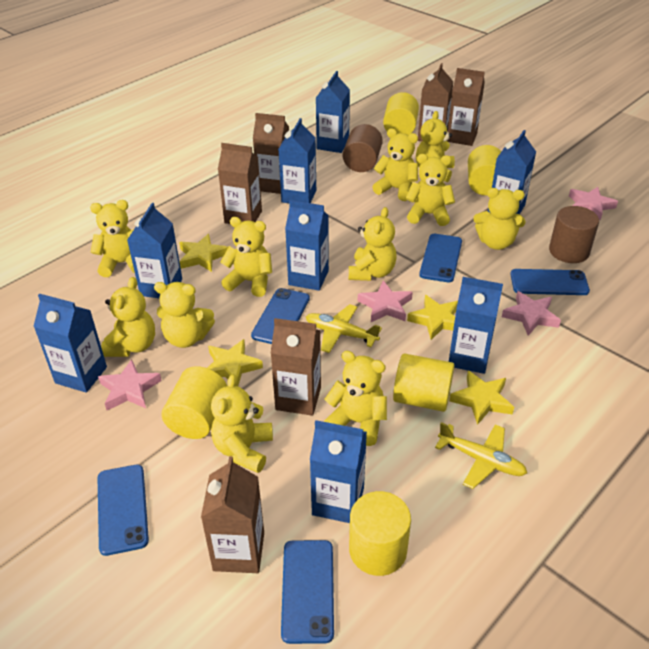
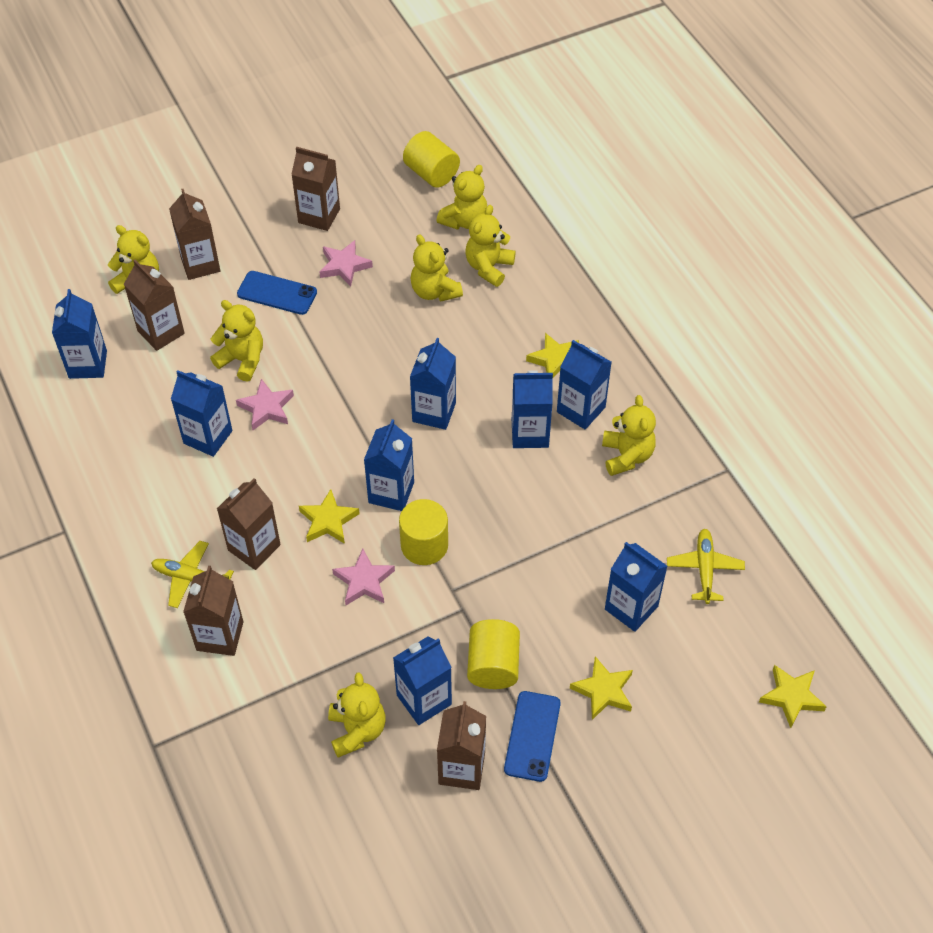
blue phone: [97,464,149,556] [251,288,310,344] [281,540,334,644] [419,234,462,283] [510,269,590,295] = 5 -> [237,271,317,315] [504,691,561,782] = 2
brown cylinder: [343,124,383,172] [549,206,599,263] = 2 -> none = 0
pink star: [98,359,162,410] [358,280,413,322] [502,291,561,336] [569,187,618,220] = 4 -> [236,379,294,430] [319,240,373,287] [332,549,395,605] = 3
yellow cylinder: [161,366,227,439] [349,491,411,576] [383,92,419,135] [393,353,454,412] [468,145,501,195] = 5 -> [399,499,448,565] [403,131,460,188] [467,619,520,689] = 3
yellow teddy bear: [90,200,135,277] [101,277,155,357] [154,282,215,348] [211,374,273,473] [220,217,272,297] [324,351,387,446] [349,207,397,281] [372,128,418,201] [406,154,455,226] [416,111,455,182] [473,188,525,250] = 11 -> [108,225,159,294] [210,300,263,382] [328,672,385,758] [411,234,463,302] [437,165,487,230] [466,205,516,287] [602,395,656,476] = 7

